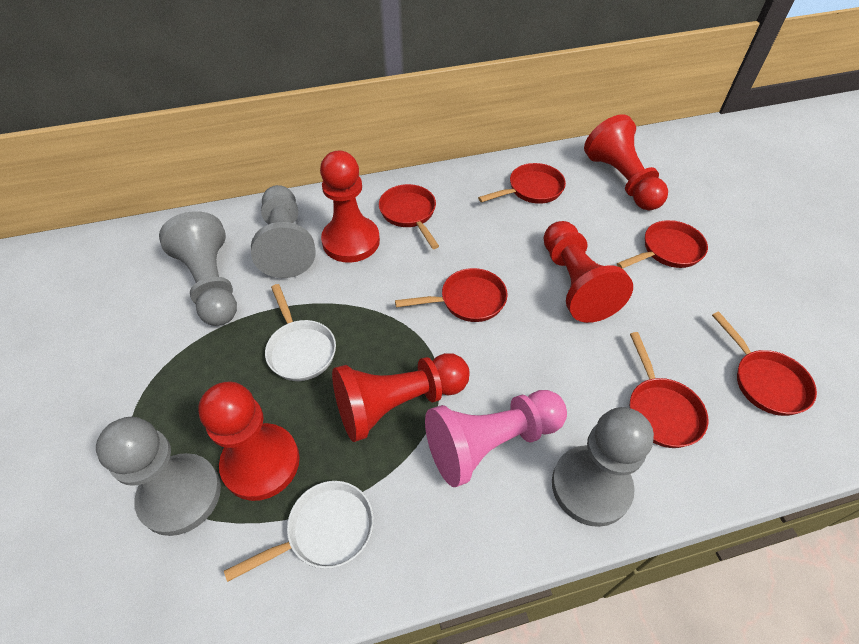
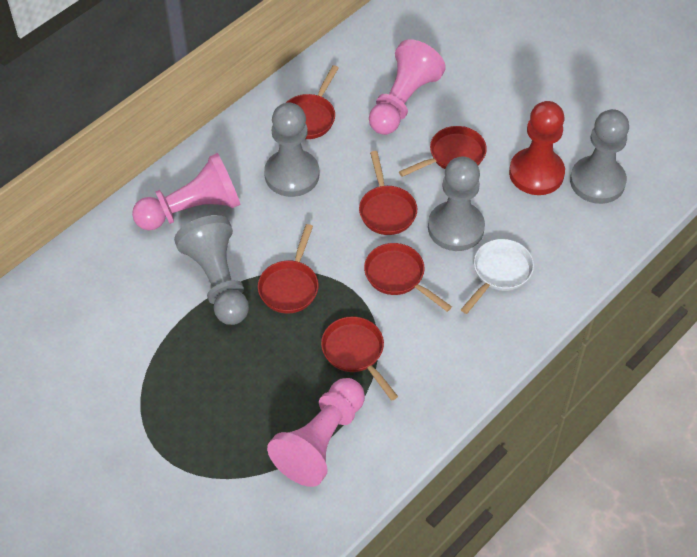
pink pawn: [425,390,567,487] = 1 -> [132,153,240,230] [267,378,365,487] [369,39,446,135] = 3
red pawn: [198,381,300,501] [320,151,380,263] [332,353,470,442] [543,221,633,323] [584,114,668,210] = 5 -> [509,101,565,195] = 1
white pan: [224,481,374,582] [265,284,336,381] = 2 -> [461,239,534,314] = 1

